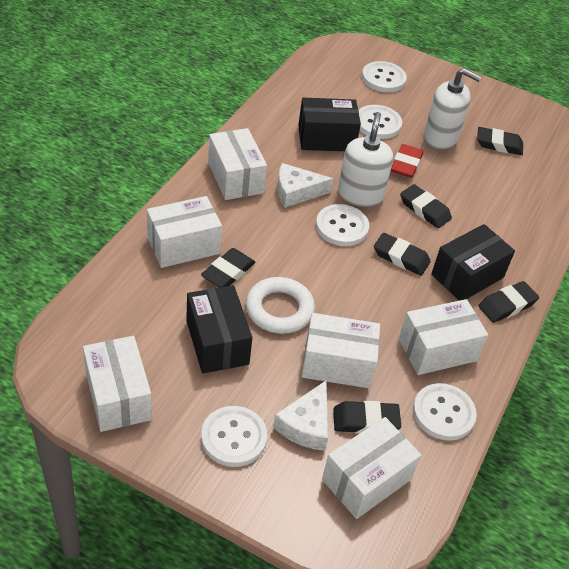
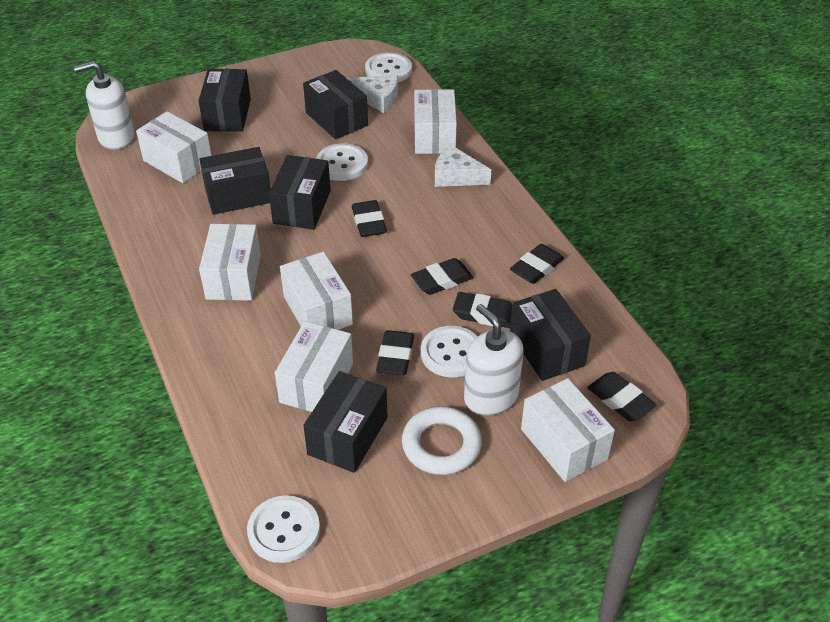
black box: [186,285,252,373] [298,98,361,151] [431,224,515,301] = 3 -> [198,69,251,132] [199,147,271,215] [269,155,331,230] [303,70,368,140] [303,371,388,473] [510,289,591,381] = 6
red eraser: [391,144,423,178] = 1 -> none = 0
white button: [201,406,267,467] [316,204,369,246] [359,105,402,139] [362,61,407,92] [413,383,477,441] = 5 -> [247,495,320,563] [316,143,368,181] [365,52,412,82] [421,326,478,377] = 4

